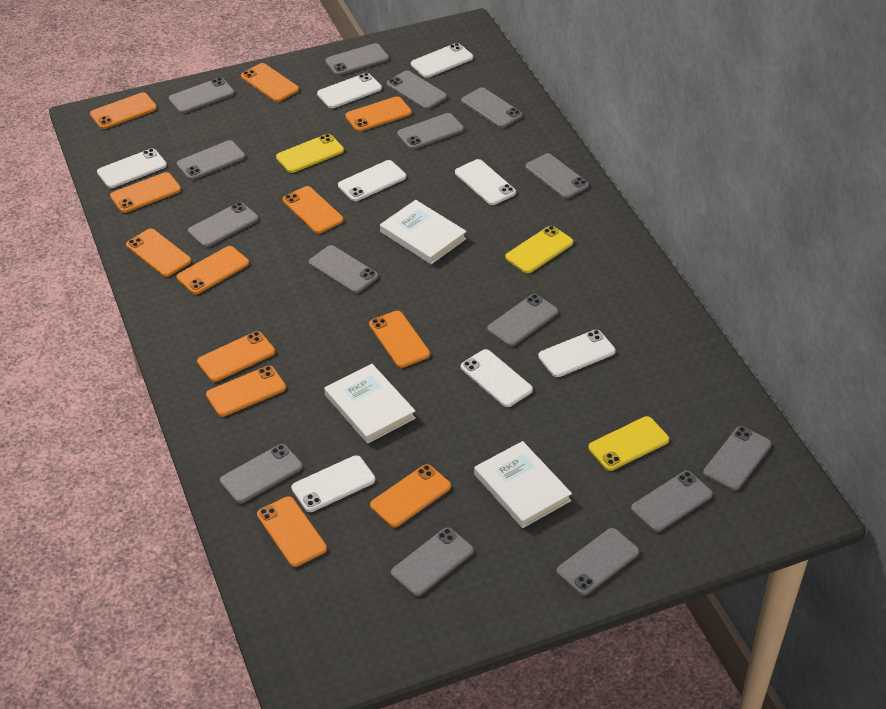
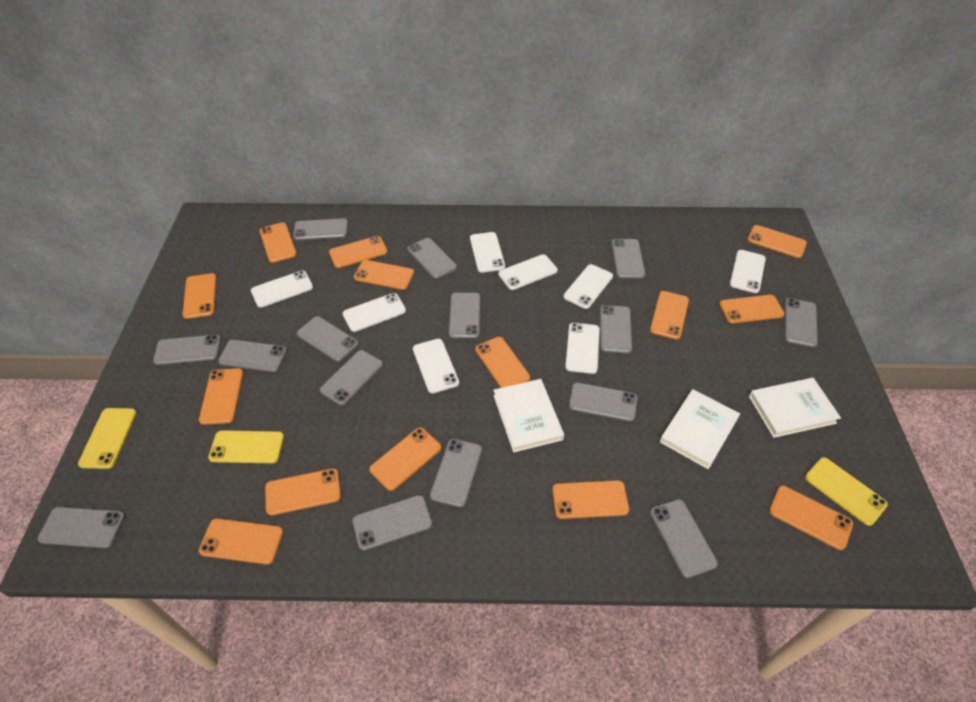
orange phone: [90,92,157,129] [110,172,181,213] [126,229,191,277] [177,246,249,294] [197,331,275,382] [206,366,286,417] [241,63,299,102] [257,496,327,567] [283,186,343,234] [345,96,412,132] [369,311,430,368] [370,464,451,528] = 12 -> [183,273,216,319] [199,368,243,425] [199,518,283,564] [260,222,297,263] [265,468,341,516] [329,236,387,268] [354,260,414,290] [369,428,441,491] [475,337,530,388] [552,480,629,519] [650,291,689,339] [719,295,785,323] [748,225,807,258] [769,486,853,550] = 14

